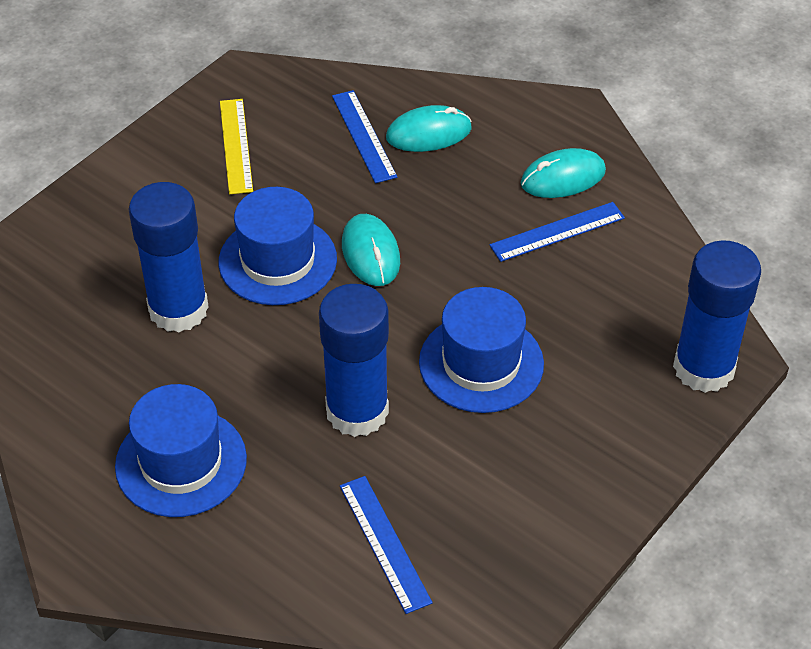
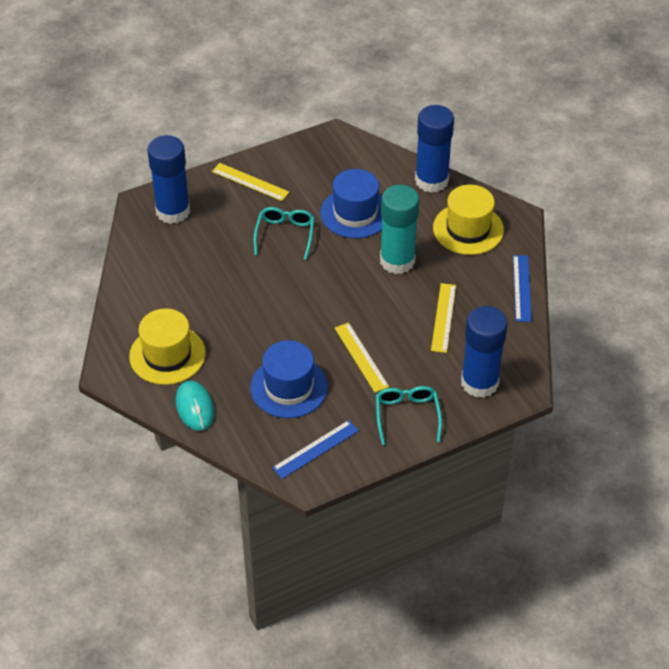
blue hat: [115,384,247,517] [219,187,337,305] [419,287,544,413] = 3 -> [250,340,328,418] [320,169,382,238] = 2
blue ruler: [332,90,397,183] [340,476,433,614] [490,202,625,262] = 3 -> [272,420,359,479] [513,255,532,322] = 2
turquoise glasses: none = 0 -> [253,207,314,260] [376,386,442,445] = 2
turquoise glue stick: none = 0 -> [380,185,419,274] = 1
turquoise mouse: [342,214,400,286] [386,105,472,152] [521,148,606,198] = 3 -> [176,380,215,431] = 1
yellow hat: none = 0 -> [129,309,206,385] [433,185,504,255] = 2
yellow ruler: [220,99,253,194] = 1 -> [212,163,289,201] [335,323,389,392] [431,283,456,353] = 3

